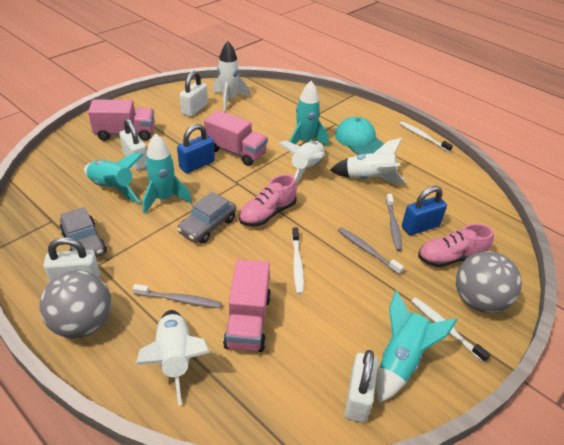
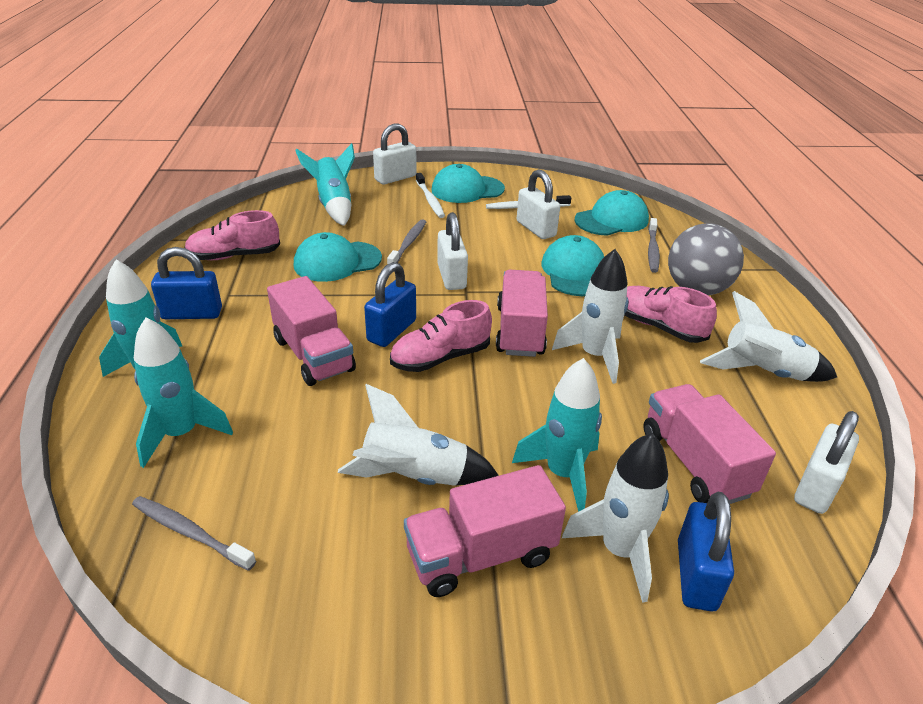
blue padlock: [177,124,215,173] [402,186,447,235] = 2 -> [151,247,222,319] [364,262,416,347] [678,492,734,612] = 3
grey ball: [40,271,112,339] [456,251,522,313] = 2 -> [668,224,744,296] = 1
grey car: [60,207,107,257] [177,192,236,244] = 2 -> none = 0
pink shoe: [239,174,297,227] [418,224,494,267] = 2 -> [185,210,280,260] [390,300,492,372] [624,286,717,343] = 3
pink truck: [88,100,155,141] [204,110,268,166] [223,259,271,352] = 3 -> [267,276,356,386] [404,465,566,597] [496,270,548,357] [643,384,776,504] = 4
turquoise cap: [335,117,384,155] = 1 -> [294,232,382,282] [431,164,505,203] [541,235,604,296] [575,190,649,236] = 4
white toothbrush: [292,228,304,294] [400,122,453,152] [411,297,490,363] = 3 -> [416,173,445,218] [486,195,571,209] = 2

